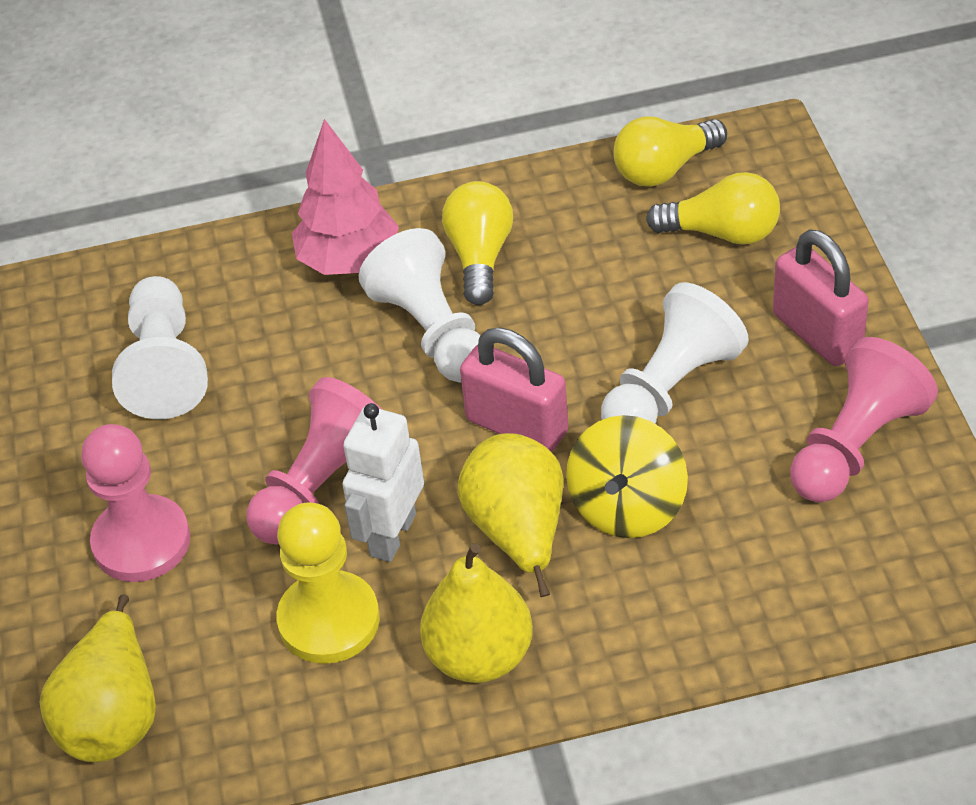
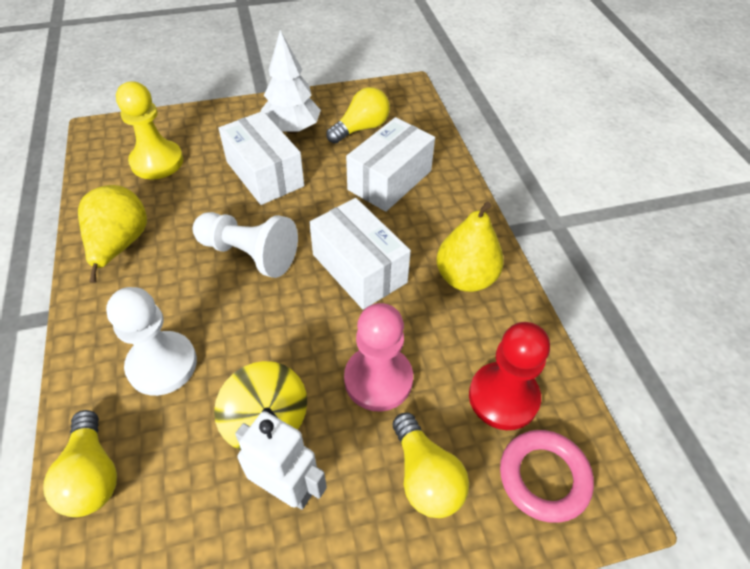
pink padlock: [460,327,568,452] [773,229,869,366] = 2 -> none = 0
pink pawn: [81,424,190,582] [247,377,381,545] [790,337,938,503] = 3 -> [344,303,413,412] = 1
pink ring: none = 0 -> [500,430,594,523] = 1
pink tree: [292,119,399,275] = 1 -> none = 0
red pawn: none = 0 -> [469,322,550,430] = 1
white box: none = 0 -> [219,111,304,205] [309,198,411,309] [346,117,435,212] = 3
white pawn: [112,276,208,419] [359,228,480,383] [601,282,749,424] = 3 -> [106,287,197,396] [193,212,298,278] = 2
white tree: none = 0 -> [261,30,321,134] = 1
yellow pear: [40,594,156,762] [420,543,533,683] [458,433,563,597] = 3 -> [78,185,147,283] [436,201,504,292] = 2

